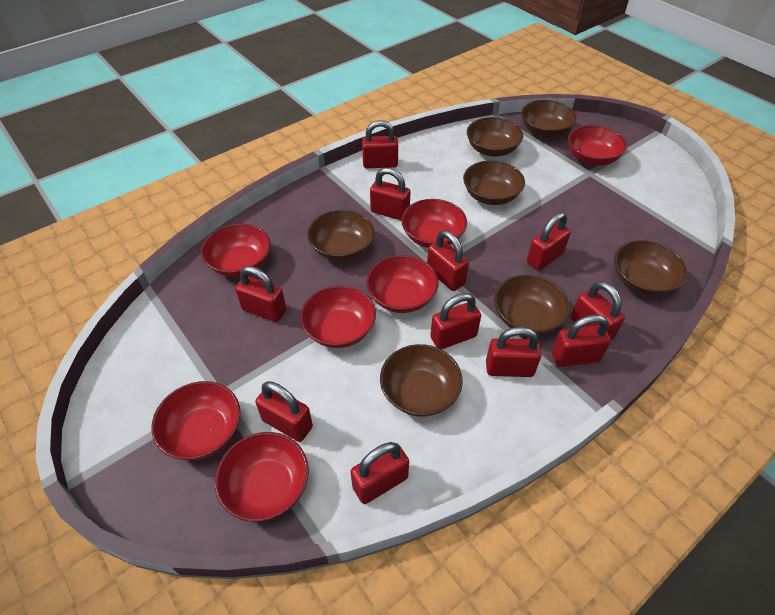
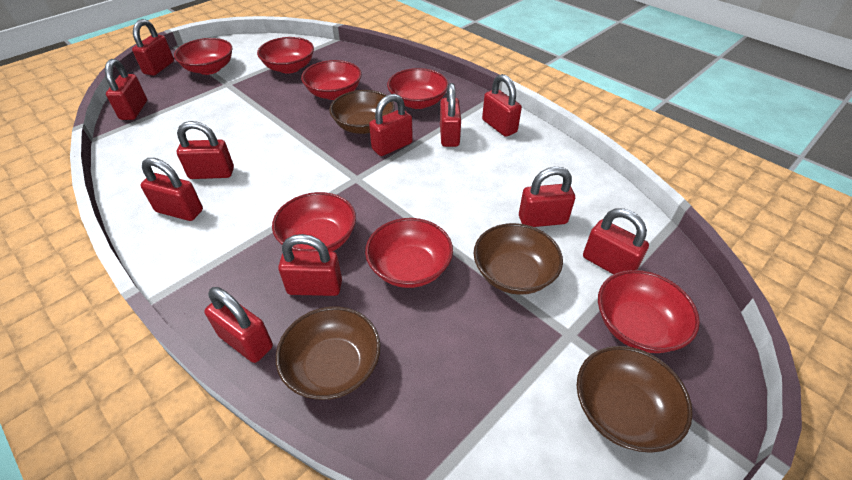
brown bowl: [307,210,374,261] [380,344,463,417] [463,160,525,205] [467,117,523,157] [494,275,570,335] [521,100,576,138] [614,240,688,296] = 7 -> [276,306,381,400] [329,90,395,134] [473,223,563,295] [577,346,693,453] = 4

